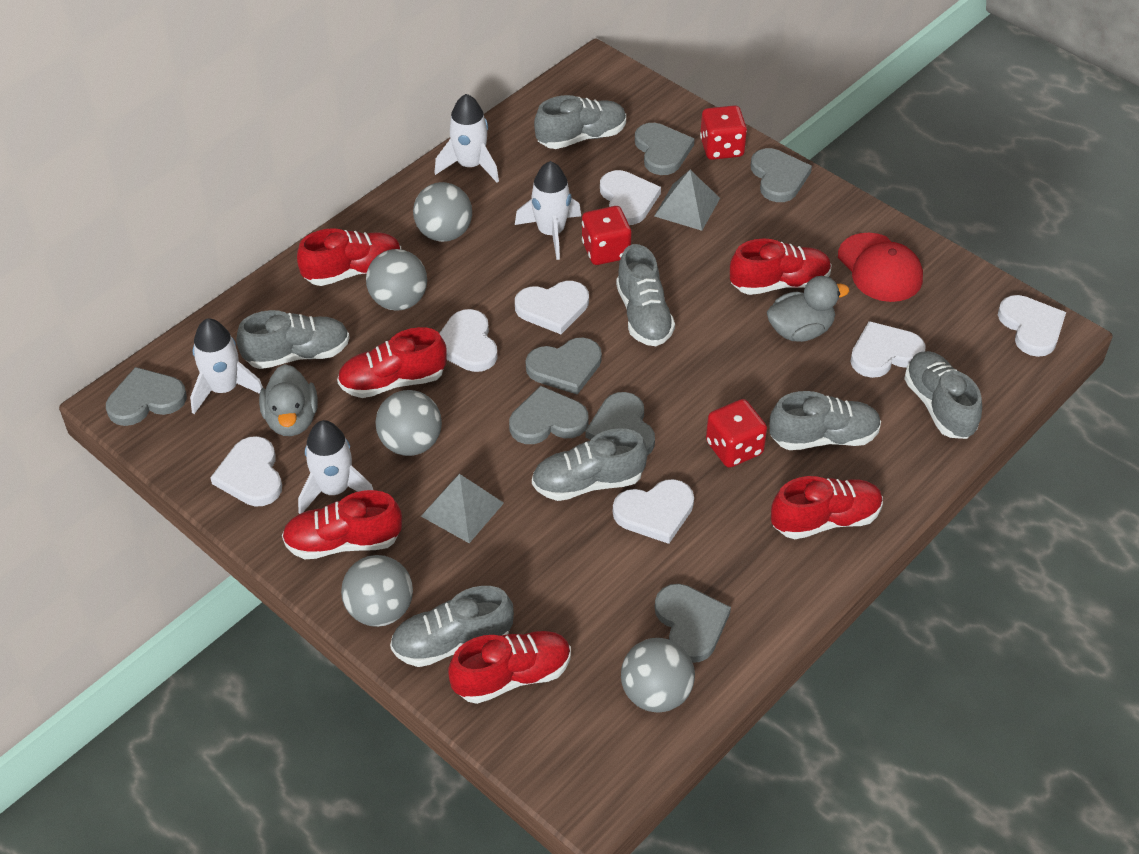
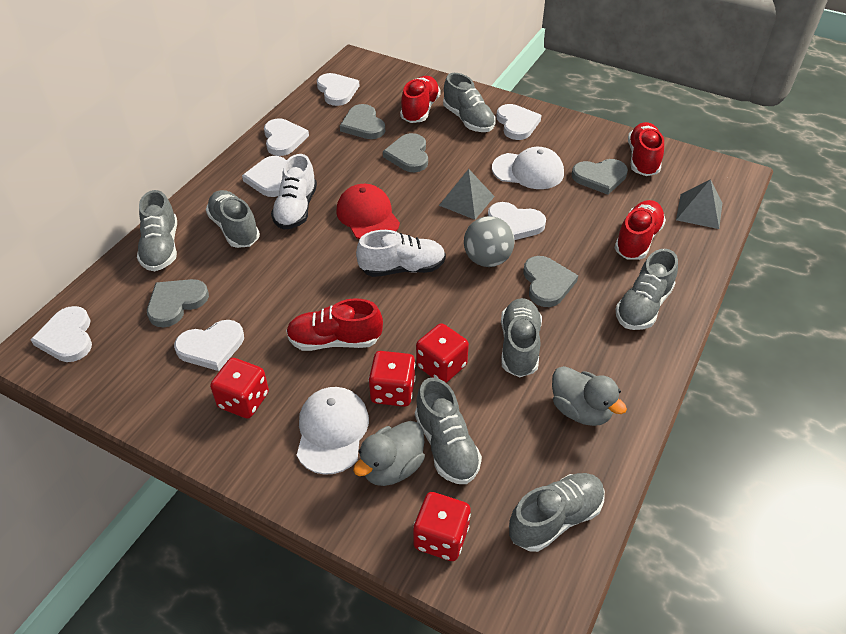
grey ball: [341,555,413,627] [366,249,427,311] [375,390,442,456] [413,182,472,242] [621,638,695,713] = 5 -> [464,216,515,267] = 1
grey heart: [106,367,187,426] [509,385,588,444] [526,337,602,395] [585,392,655,456] [635,123,695,175] [655,584,731,663] [751,148,812,202] = 7 -> [147,279,209,327] [340,104,385,139] [383,133,428,172] [523,256,578,307] [572,159,628,195] = 5
red dice: [582,206,632,265] [700,105,747,160] [706,399,767,468] = 3 -> [210,358,269,419] [369,351,416,407] [413,492,471,561] [416,323,469,383] = 4
red shoe: [282,490,402,559] [297,228,402,286] [337,327,447,398] [448,631,571,704] [730,238,832,295] [771,476,883,539] = 6 -> [286,298,383,351] [400,76,441,123] [614,200,666,260] [628,122,664,176] = 4
white cap: none = 0 -> [297,387,369,475] [492,147,564,189] = 2
white rocket: [190,318,263,414] [298,420,373,514] [434,94,499,183] [515,161,581,260] = 4 -> none = 0
white shoe: none = 0 -> [271,154,317,230] [356,230,446,277] = 2

